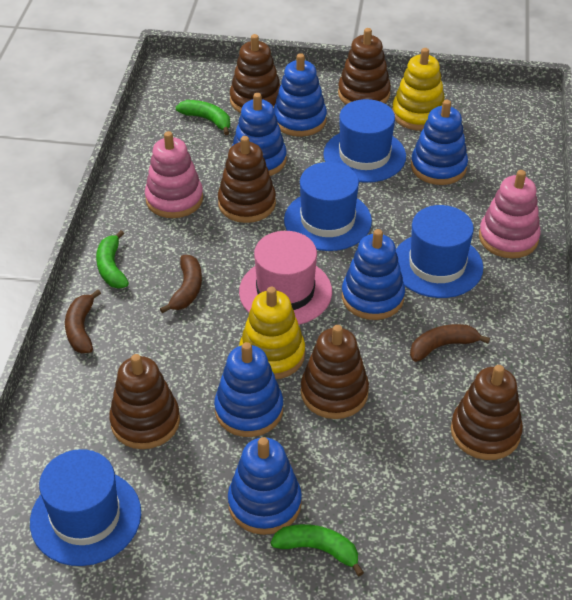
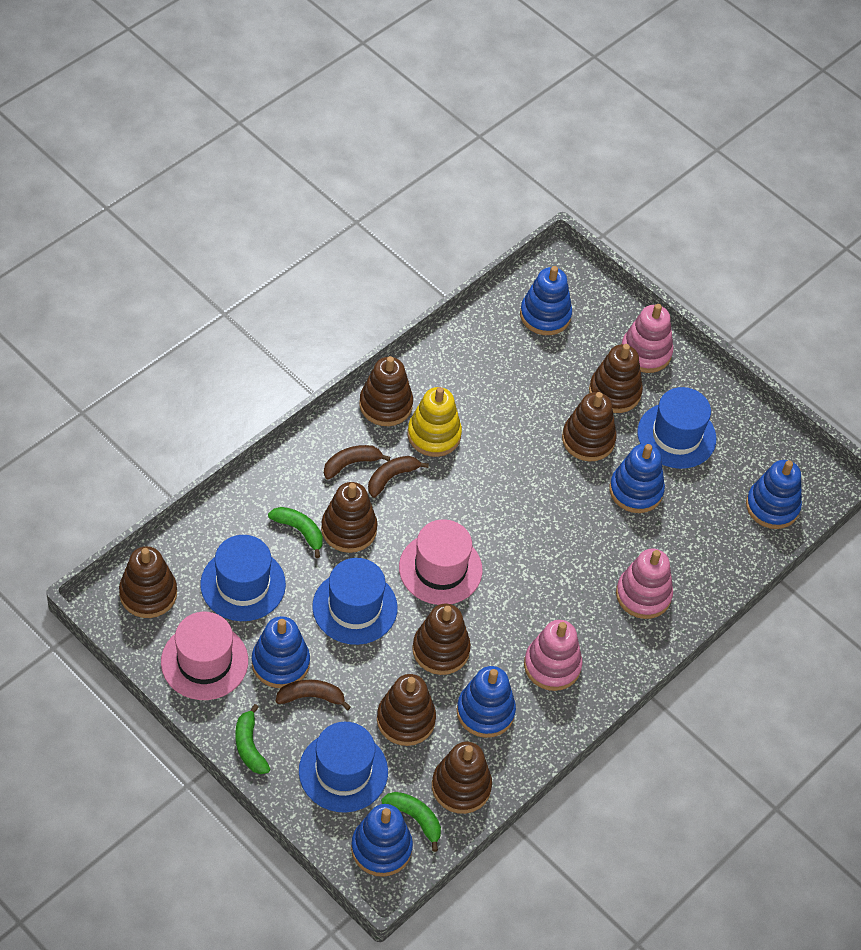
brown stacking toy: [109,354,180,449] [218,136,276,223] [230,34,281,113] [301,325,369,419] [338,28,391,105] [451,365,523,460] = 6 -> [119,546,177,618] [321,482,378,553] [359,356,413,426] [377,674,436,746] [412,603,471,675] [432,742,492,814] [562,392,617,461] [589,344,643,413] = 8
pink hat: [239,231,332,325] = 1 -> [161,612,248,700] [399,519,483,605] = 2
pink stacking toy: [145,131,203,218] [479,170,541,258] = 2 -> [524,620,583,691] [616,549,673,619] [621,304,674,373] = 3
yellow stacking toy: [239,287,305,379] [392,48,445,131] = 2 -> [408,387,462,457] = 1

